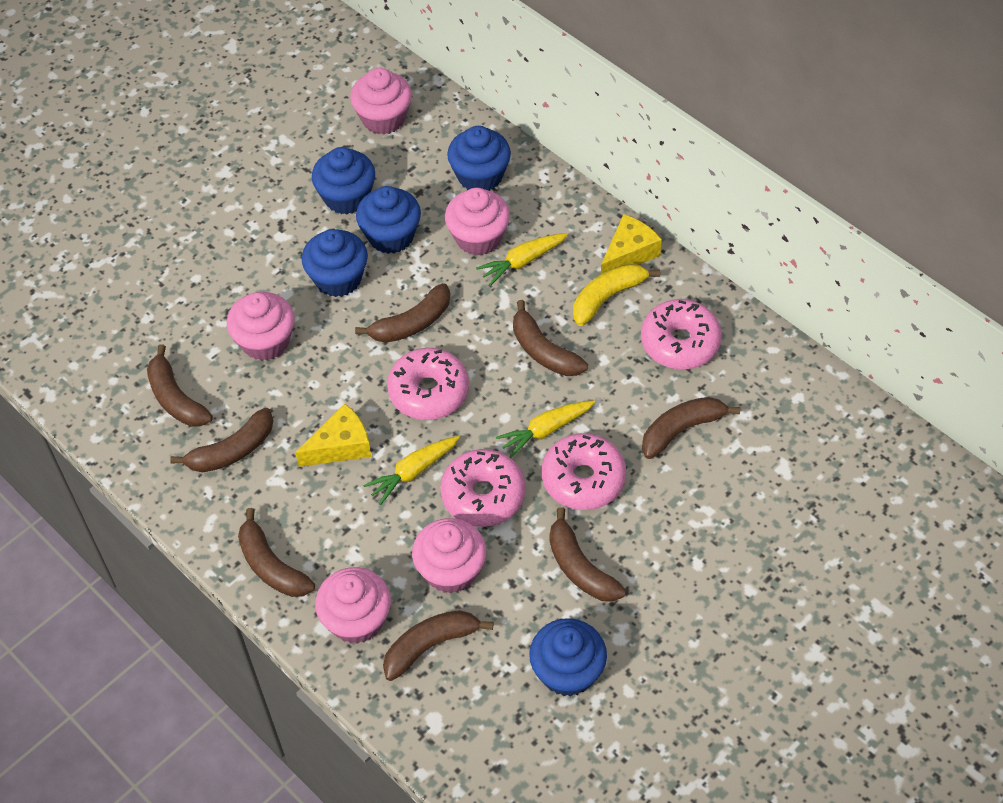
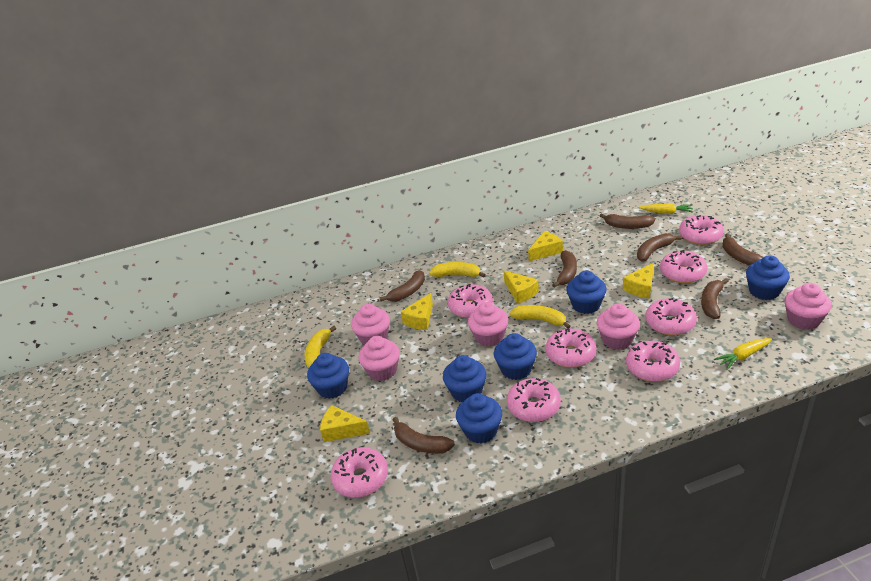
blue cupcake: [302,229,368,297] [312,147,375,214] [356,186,421,254] [447,126,511,191] [529,618,607,697] = 5 -> [307,353,349,399] [443,355,487,402] [456,393,502,444] [494,333,537,380] [566,270,606,314] [746,255,790,300] = 6
brown banana: [147,345,213,426] [170,408,273,472] [238,508,315,597] [355,283,450,343] [383,610,493,681] [513,300,588,376] [549,507,626,602] [642,397,740,459] = 8 -> [380,270,425,302] [393,417,455,454] [552,250,577,288] [600,213,655,229] [637,233,682,261] [701,278,729,319] [722,233,763,266] = 7
pink donut: [387,348,469,420] [440,449,526,527] [542,433,626,510] [641,299,722,369] = 4 -> [331,447,388,498] [448,284,493,318] [507,378,561,422] [546,328,596,368] [626,341,680,382] [646,298,697,335] [660,250,707,284] [679,215,724,245] = 8
yellow banana: [573,264,660,326] = 1 -> [305,326,336,368] [429,262,486,278] [510,305,571,329] = 3
yellow carrot: [363,436,460,505] [476,233,568,286] [496,400,595,458] = 3 -> [639,203,693,214] [714,338,772,370] = 2
yellow cheese: [295,404,371,467] [601,214,662,274] = 2 -> [320,405,370,442] [401,293,433,330] [503,270,539,304] [528,231,563,261] [623,263,654,299] = 5

